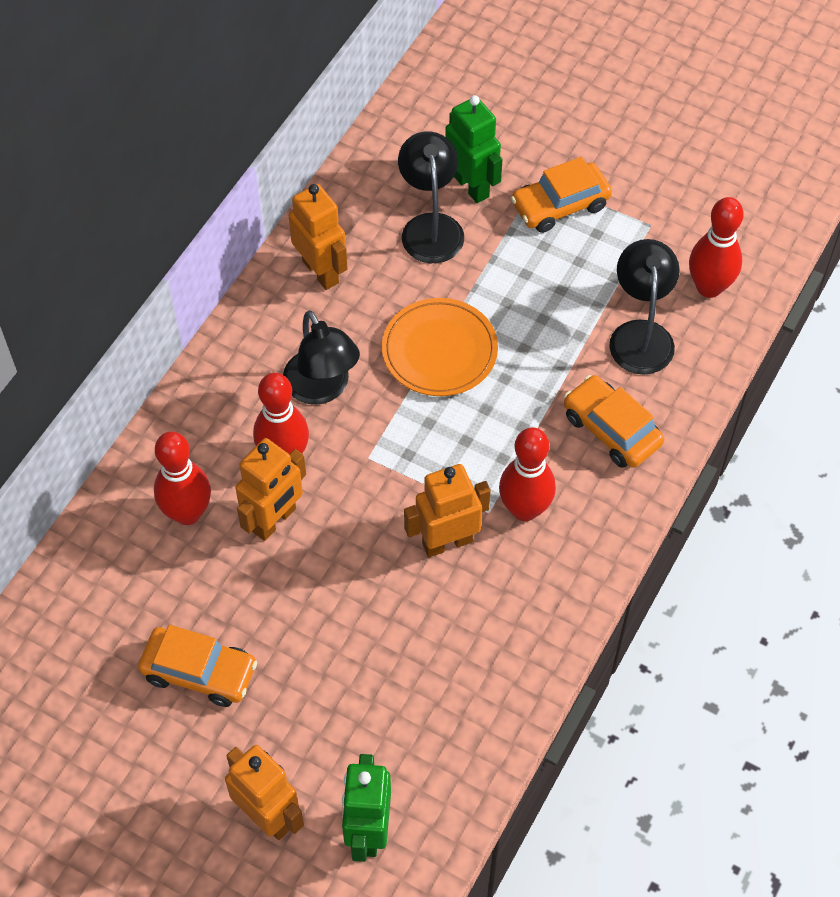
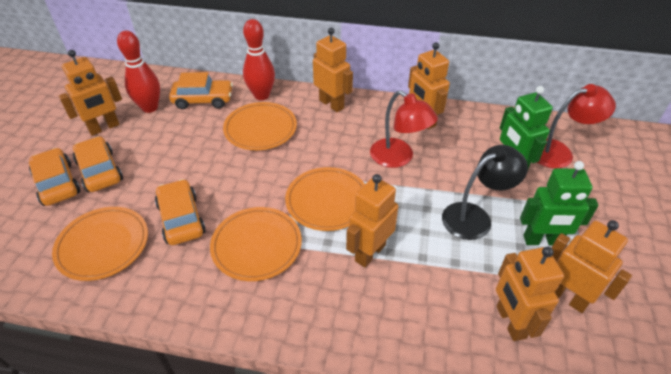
black lamp: [283,310,360,405] [398,131,464,263] [609,239,680,375] = 3 -> [442,145,528,240] = 1
orange car: [138,625,257,707] [511,157,612,233] [564,375,664,468] = 3 -> [29,148,81,206] [73,136,123,192] [155,179,206,245] [169,72,233,109] = 4
orange plate: [382,298,498,396] = 1 -> [52,207,148,281] [210,207,302,281] [223,102,297,150] [285,167,365,231] = 4
orange robot: [225,745,304,840] [235,438,306,541] [289,184,348,290] [404,464,491,557] = 4 -> [59,50,122,136] [313,28,353,112] [346,174,398,267] [408,42,450,129] [496,247,564,341] [552,220,632,313] = 6
red bowling pin: [154,432,211,525] [253,373,309,454] [499,427,556,521] [689,197,744,298] = 4 -> [117,30,160,113] [243,19,275,100] = 2
red lamp: none = 0 -> [370,90,438,168] [537,84,616,168] = 2

